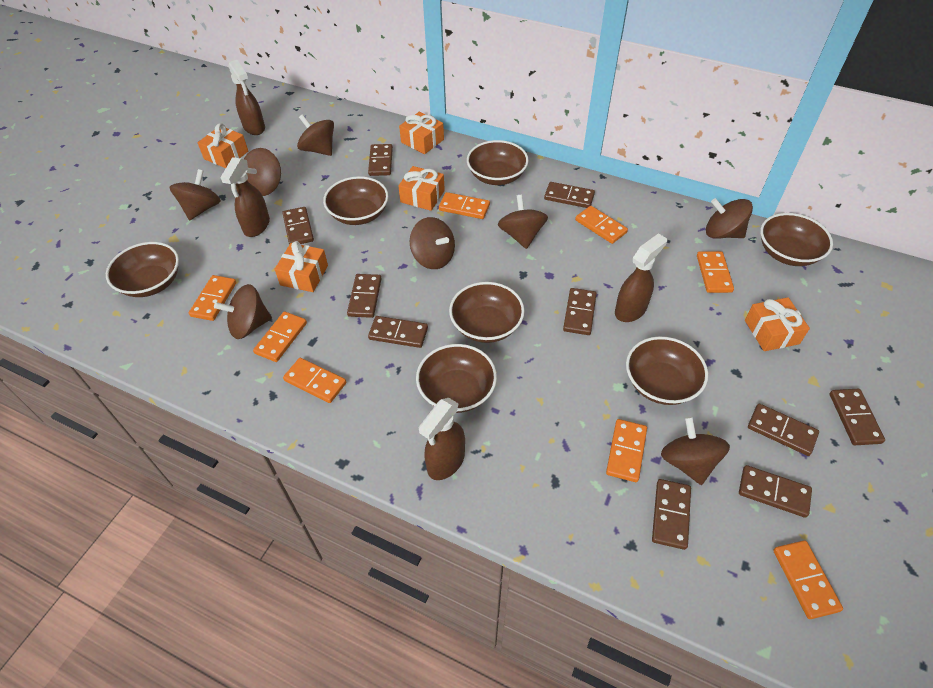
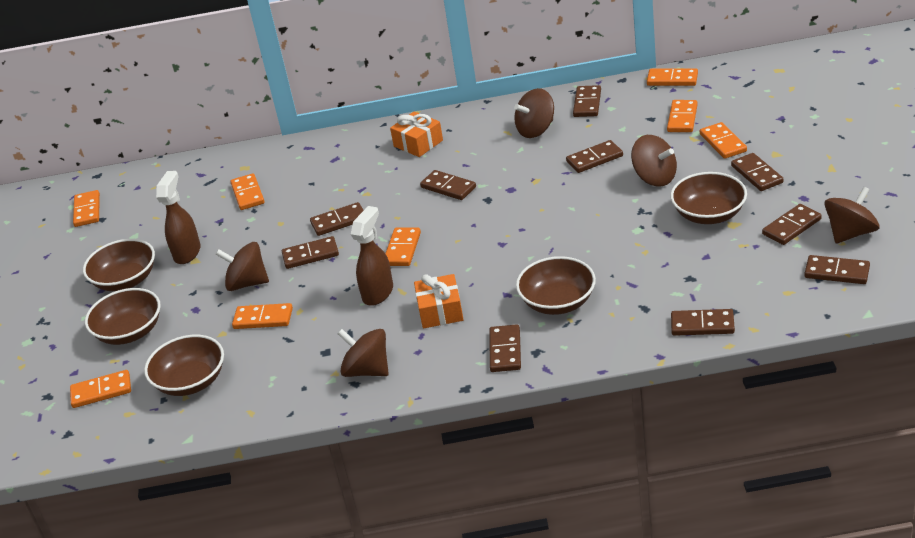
brown bowl: [106,242,179,297] [323,176,388,225] [416,344,497,413] [449,282,524,343] [467,140,529,185] [626,336,708,405] [760,213,833,266] = 7 -> [83,239,155,291] [85,288,161,345] [144,335,224,396] [516,256,596,315] [670,172,747,224] = 5
brown spinning top: [170,169,221,220] [214,284,272,339] [244,148,281,196] [297,114,334,156] [410,217,455,269] [498,195,548,249] [661,416,730,485] [706,198,753,239] = 8 -> [216,242,269,291] [337,329,389,377] [514,88,554,138] [631,135,677,186] [824,187,879,244] = 5
brown spray bottle: [220,157,270,237] [229,60,265,135] [419,398,465,480] [615,233,667,322] = 4 -> [156,171,201,264] [351,206,393,306] = 2
orange gift: [198,123,248,168] [274,241,328,292] [398,166,445,211] [399,112,444,154] [745,297,810,351] = 5 -> [390,111,443,157] [414,274,464,329] = 2

